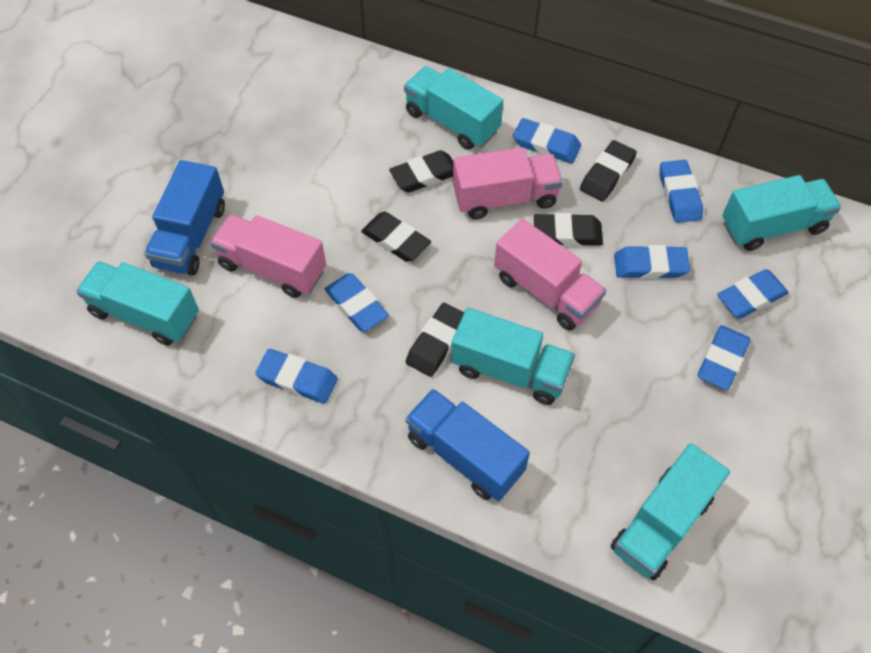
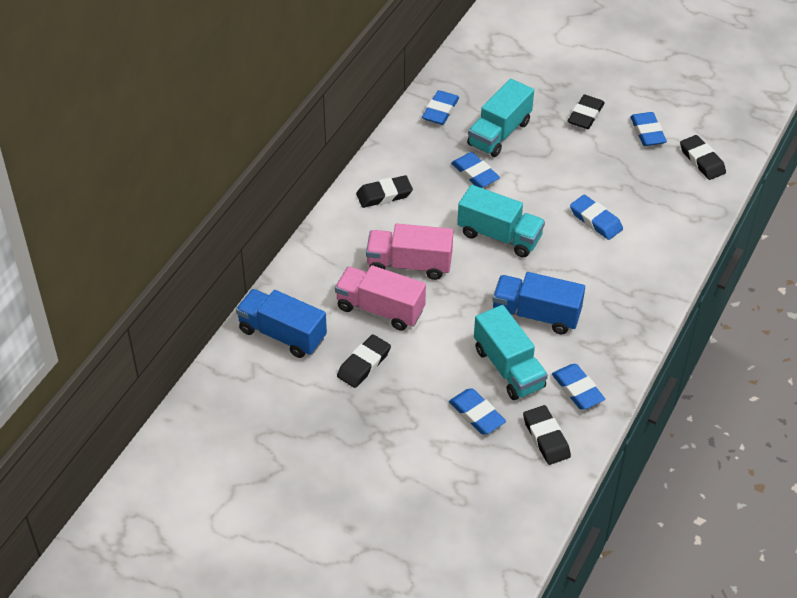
blue eraser: [255,349,338,404] [325,273,389,332] [513,118,581,163] [614,245,690,279] [660,160,703,223] [698,325,750,390] [717,269,789,319] = 7 -> [422,90,459,125] [449,388,506,435] [451,152,500,188] [552,364,605,410] [570,195,623,240] [630,112,667,146] = 6
pink truck: [210,214,326,298] [453,147,563,219] [494,219,606,331] = 3 -> [335,265,426,331] [366,224,453,280] = 2
turquoise truck: [76,261,199,346] [404,66,503,150] [451,308,575,405] [611,443,730,580] [722,175,841,251] = 5 -> [457,185,545,257] [467,79,534,157] [474,305,548,400] = 3

